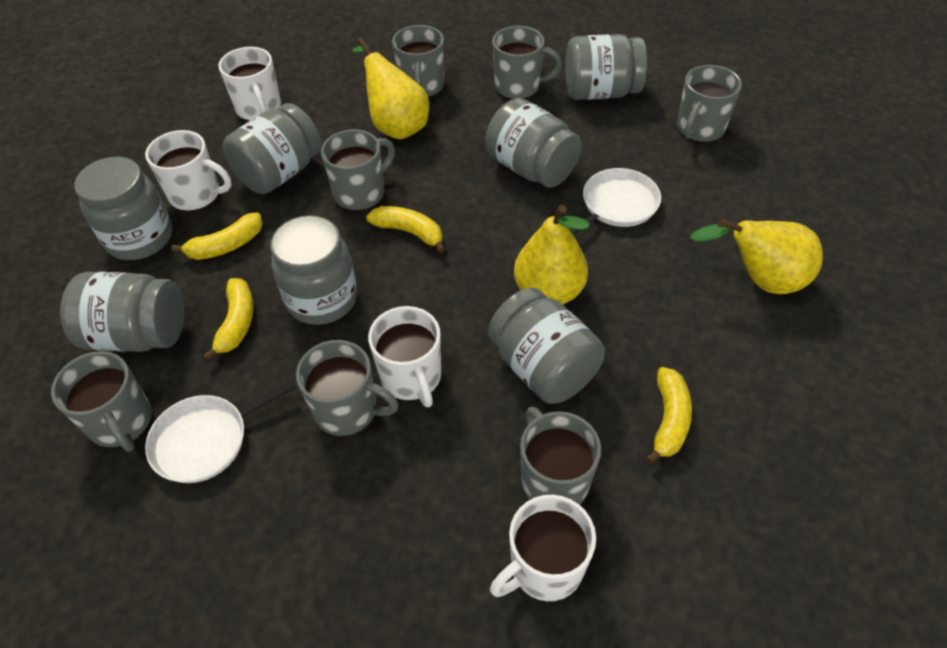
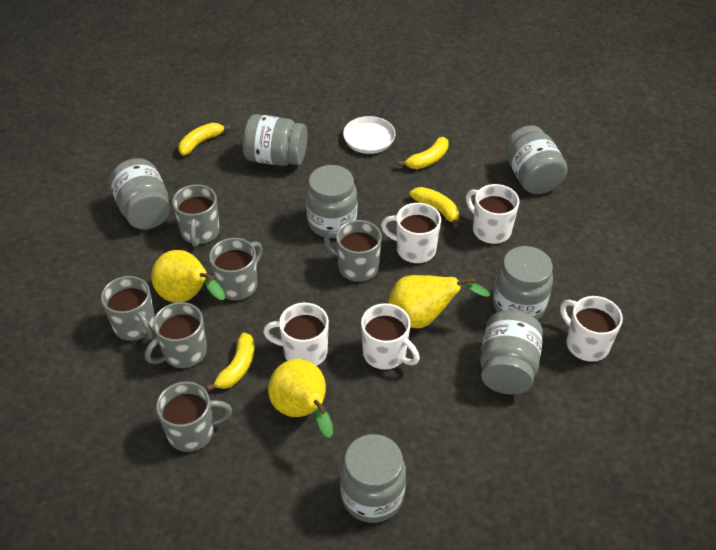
grey mug: [51,351,152,452] [296,340,399,436] [321,129,395,211] [392,25,444,98] [492,26,562,99] [520,407,601,505] [677,65,742,143] = 7 -> [101,276,155,341] [145,302,207,368] [156,381,232,452] [172,184,220,247] [209,238,263,301] [324,220,382,282] = 6
white mug: [145,130,232,211] [218,47,281,121] [368,306,441,408] [490,495,596,601] = 4 -> [263,303,329,366] [361,303,420,370] [381,203,441,264] [466,184,520,244] [560,296,623,362] = 5
white pan: [145,380,296,483] [569,168,661,235] = 2 -> [343,97,398,154] = 1

